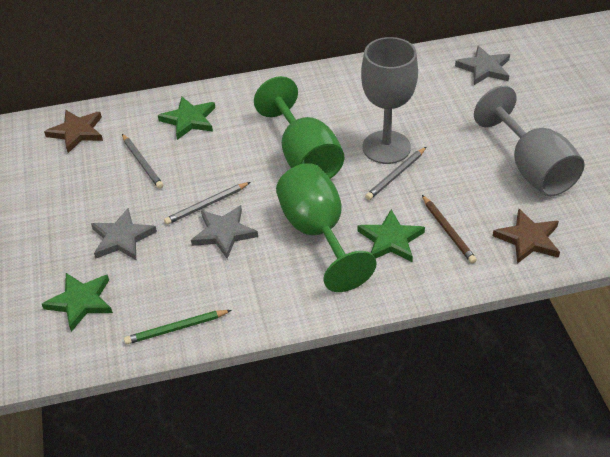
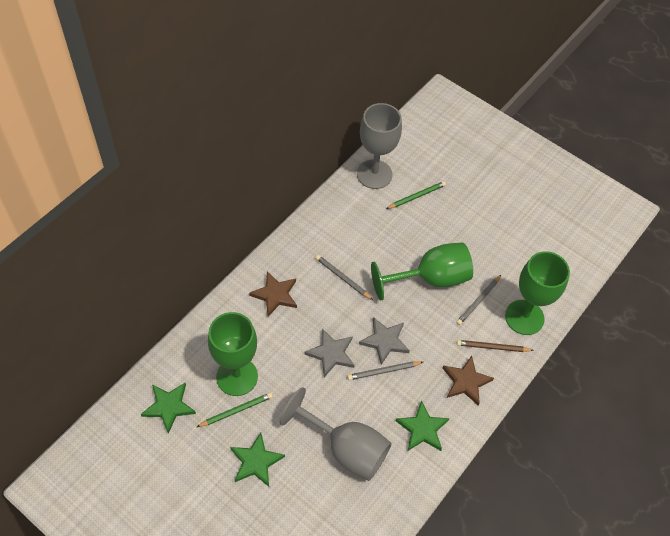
green goblet: [254,76,344,179] [276,163,376,292] = 2 -> [208,312,258,396] [371,242,473,301] [505,251,570,335] = 3
green pencil: [124,310,231,345] = 1 -> [197,392,273,427] [386,181,446,209] = 2
grey star: [91,208,157,260] [191,205,258,259] [455,46,510,85] = 3 -> [304,328,355,377] [359,317,410,365] = 2

